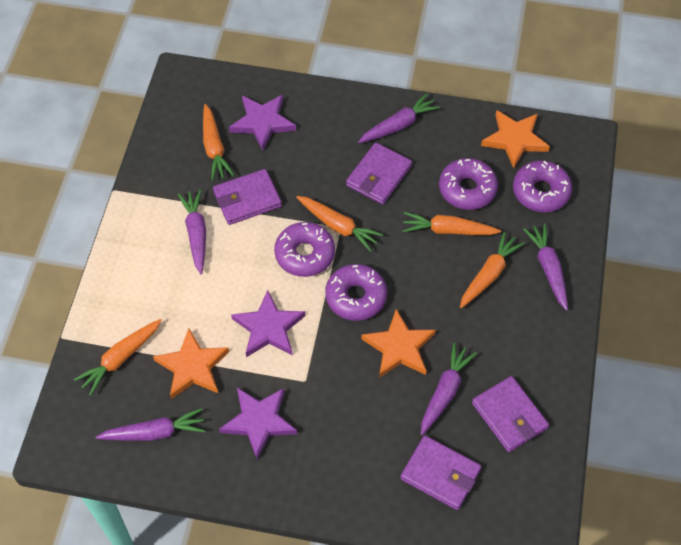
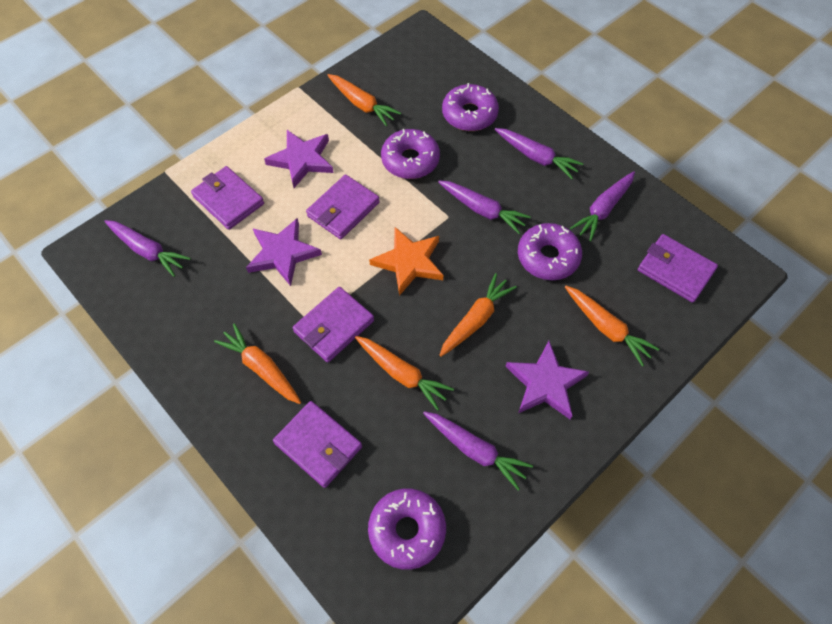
orange star: [153,329,229,399] [361,309,436,378] [481,110,550,168] = 3 -> [369,227,443,296] = 1
purple wallet: [213,169,282,225] [346,143,412,205] [401,436,481,510] [472,376,549,452] = 4 -> [191,166,264,230] [273,401,362,488] [293,287,374,363] [306,175,380,239] [638,234,718,303] = 5

